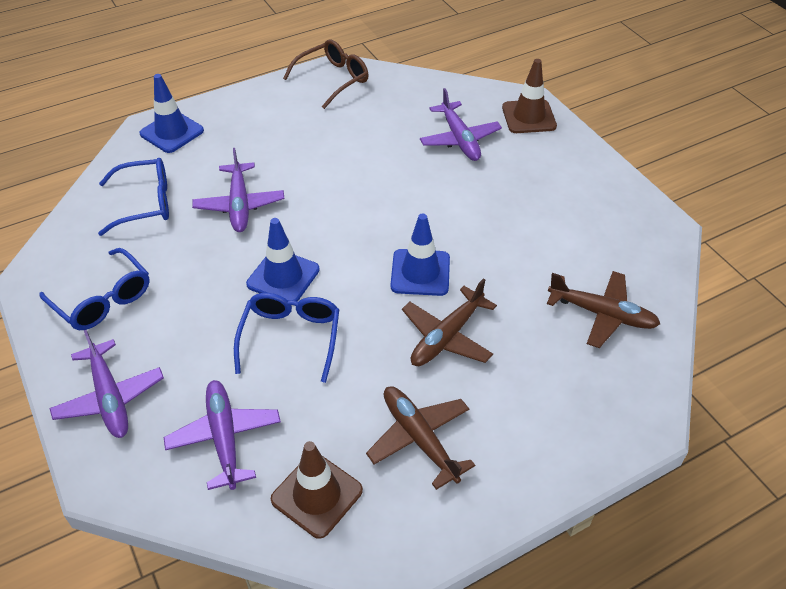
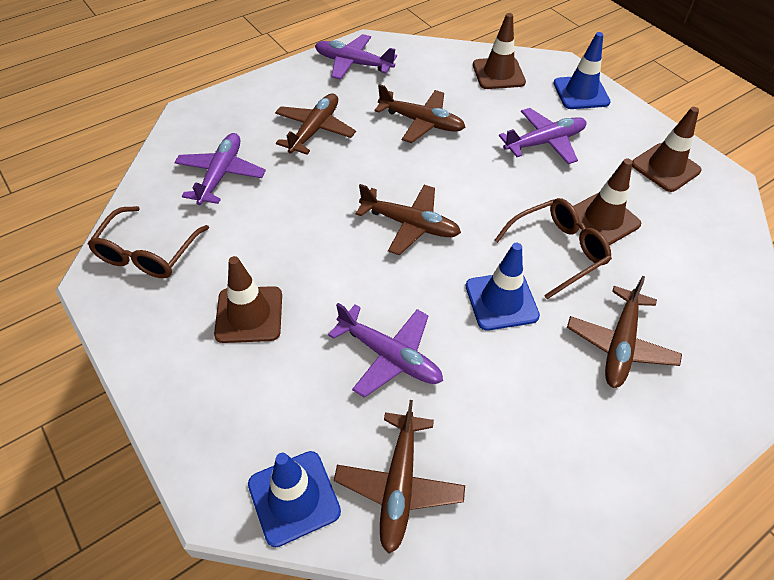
blue glasses: [39,248,150,330] [98,158,169,236] [234,293,339,383] = 3 -> none = 0
brown glasses: [283,39,369,109] = 1 -> [88,206,209,278] [494,198,612,299] = 2
brown plane: [366,386,475,490] [402,278,497,366] [547,271,660,348] = 3 -> [275,93,356,155] [334,400,465,554] [355,184,461,255] [374,84,465,143] [567,276,682,388] = 5
brown traffic cone: [271,441,363,539] [502,59,557,133] = 2 -> [214,256,282,343] [473,13,526,89] [573,159,641,245] [632,107,702,192] = 4

